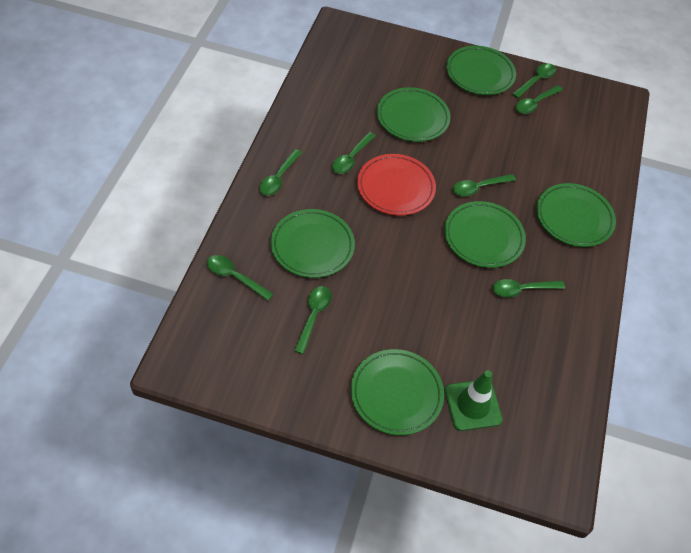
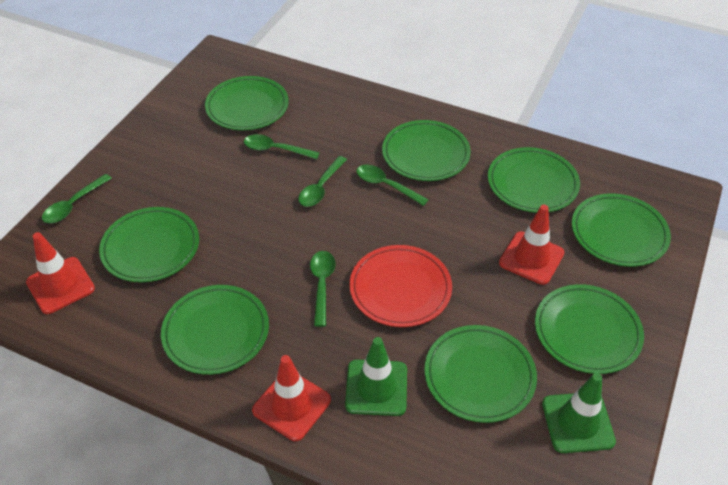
green plate: [271,209,355,278] [351,349,444,435] [377,87,451,142] [444,201,526,268] [446,46,516,95] [536,183,616,247] = 6 -> [99,207,199,282] [161,285,269,375] [205,76,289,131] [382,120,471,181] [424,325,537,423] [488,147,580,213] [535,284,644,374] [572,193,671,267] = 8
green spoon: [207,255,274,301] [260,149,302,196] [294,286,332,354] [332,132,376,174] [453,174,516,196] [493,279,565,297] [512,63,556,98] [516,85,563,114] = 8 -> [42,174,112,223] [244,134,319,159] [298,156,347,207] [310,251,336,327] [356,165,429,206] = 5
green traffic cone: [445,370,503,431] = 1 -> [345,337,407,416] [542,373,616,453] = 2
red traffic cone: none = 0 -> [26,232,95,314] [252,355,331,441] [499,205,564,285] = 3

